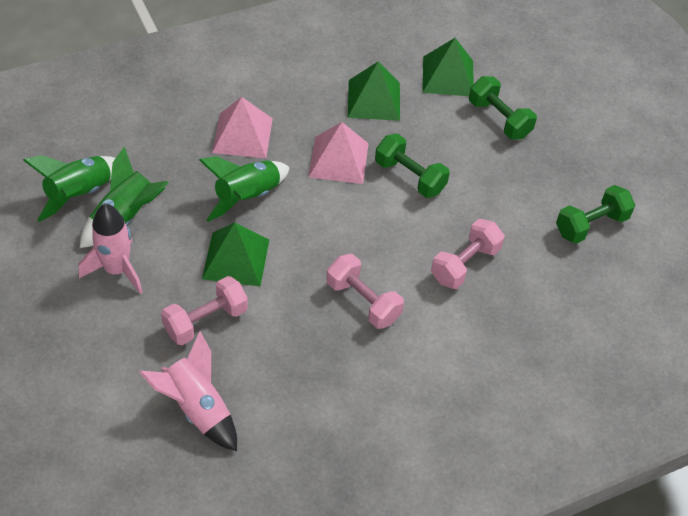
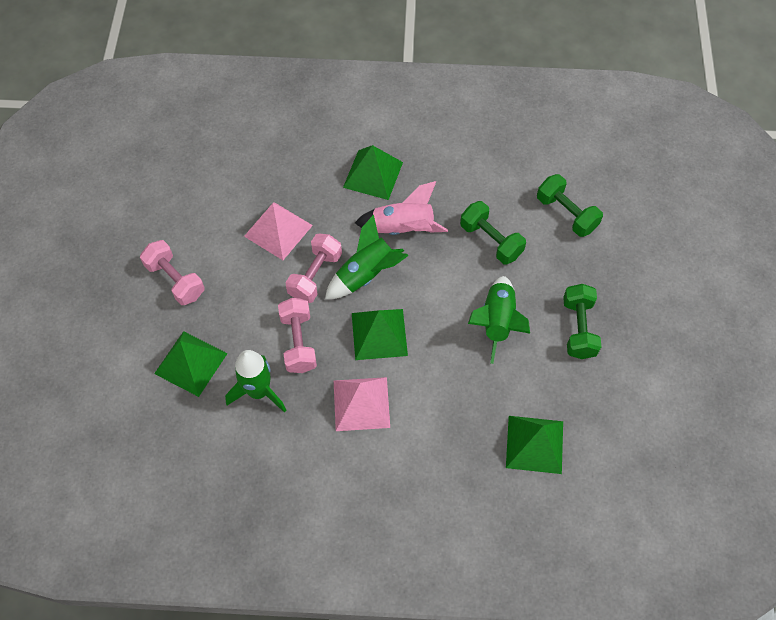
green pyramid: [202,222,269,286] [348,61,400,121] [422,38,474,96] = 3 -> [154,331,228,397] [343,145,403,200] [352,309,408,360] [506,416,563,474] = 4
pink rocket: [79,204,143,294] [139,331,237,451] = 2 -> [355,181,448,235] = 1

